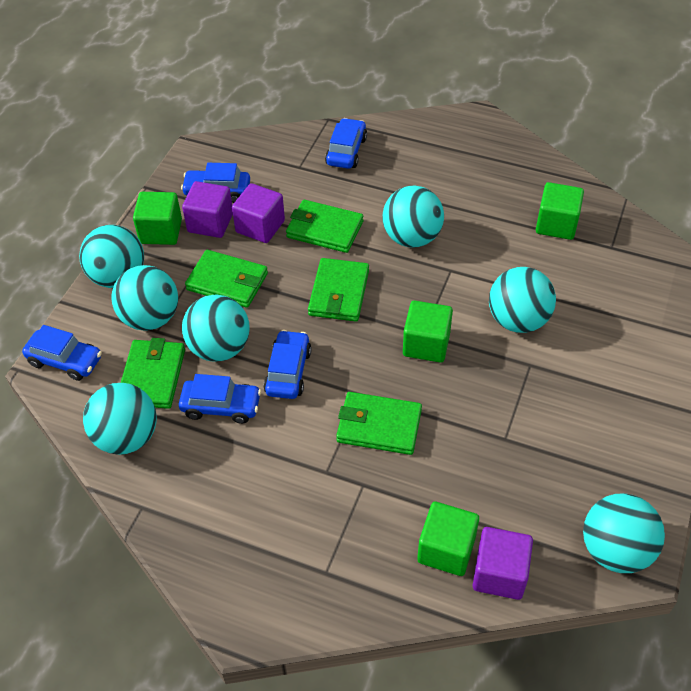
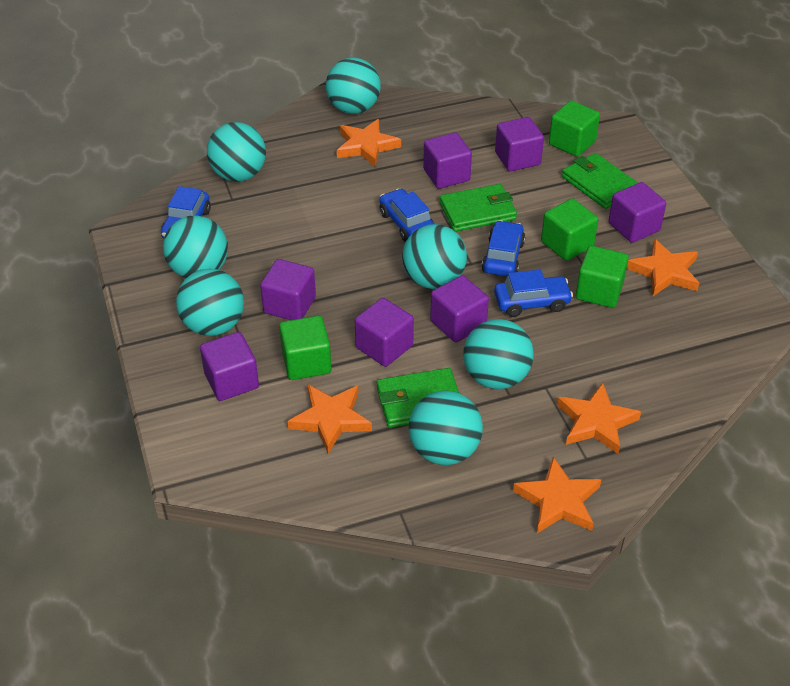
blue car: [22,325,102,381] [179,374,261,424] [181,163,250,203] [264,330,312,399] [325,118,367,168] = 5 -> [161,186,211,239] [379,188,434,242] [482,220,525,277] [494,270,573,317] = 4
green wallet: [121,338,185,409] [185,250,268,308] [286,200,363,253] [308,258,369,322] [336,392,422,455] = 5 -> [377,368,459,428] [440,184,517,232] [562,153,638,209] = 3
orange star: none = 0 -> [288,385,372,454] [337,119,401,167] [513,457,601,533] [557,383,641,454] [627,239,699,296] = 5
purple cube: [182,181,233,238] [232,183,285,243] [473,527,533,600] = 3 -> [200,332,259,401] [260,259,316,320] [355,298,414,367] [423,133,472,189] [430,275,489,343] [495,117,544,172] [608,182,666,243] = 7

